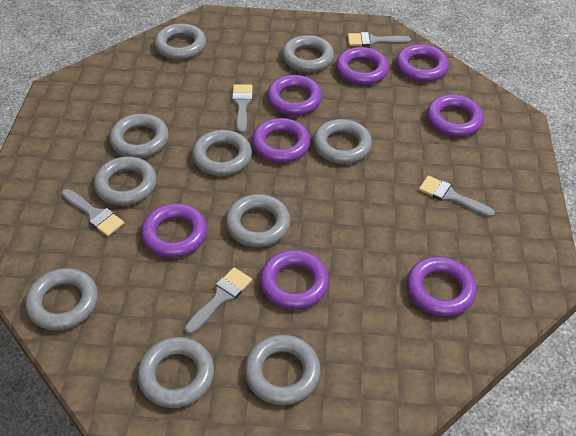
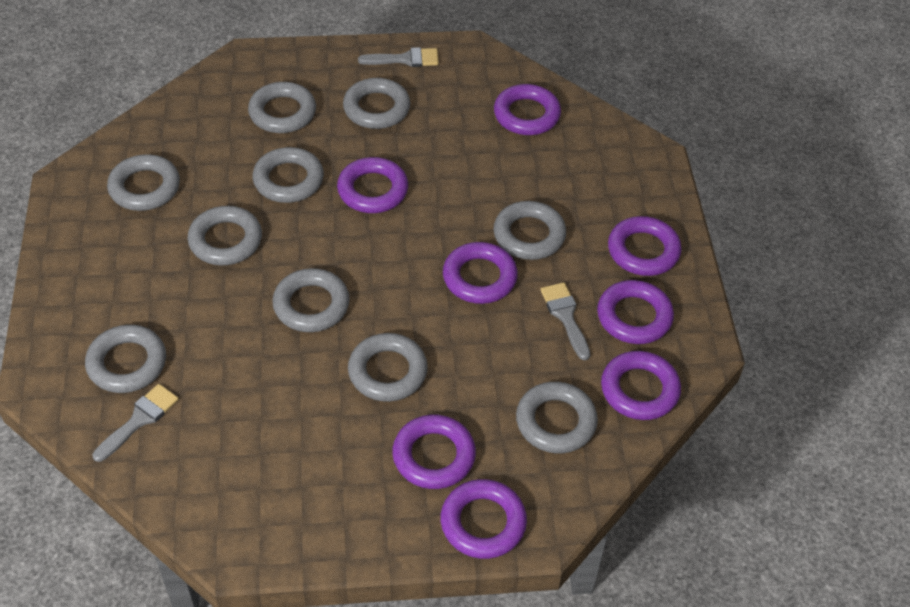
grey brush: [62,189,124,236] [185,267,252,334] [232,85,253,133] [348,32,411,47] [419,176,495,217] = 5 -> [92,384,179,462] [358,47,439,67] [541,282,591,360] = 3

